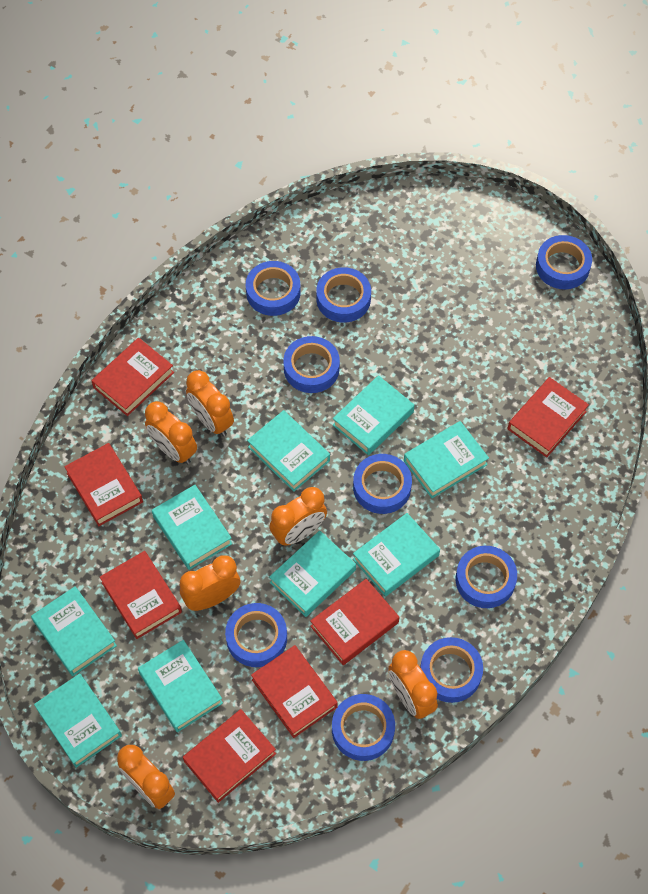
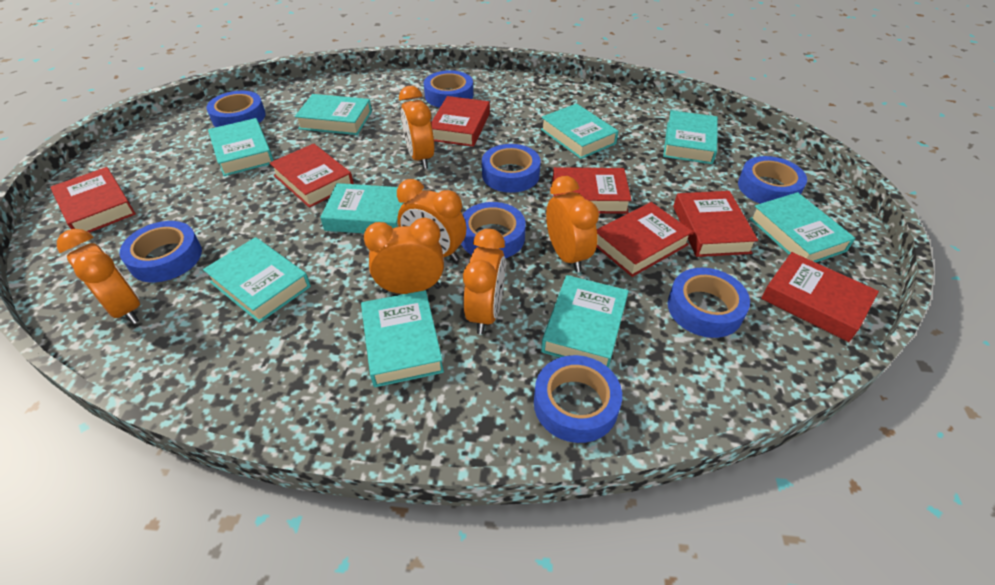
blue tape: [225,603,287,667] [246,261,301,316] [283,336,340,393] [316,267,371,323] [332,694,395,761] [353,454,412,514] [420,637,483,703] [456,546,517,608] [536,235,592,289] = 9 -> [120,221,202,282] [206,91,266,127] [424,70,473,108] [461,202,526,258] [482,144,541,193] [534,355,622,443] [668,268,750,338] [738,156,807,204] = 8

